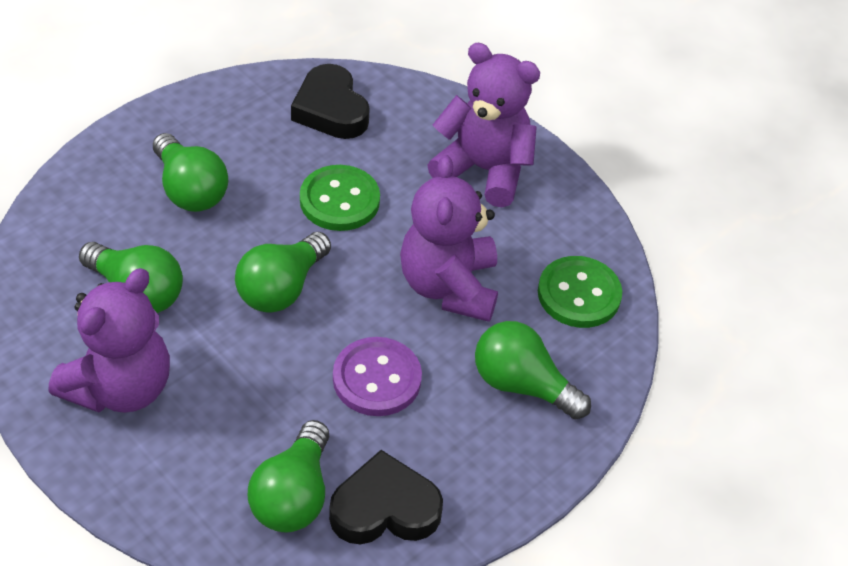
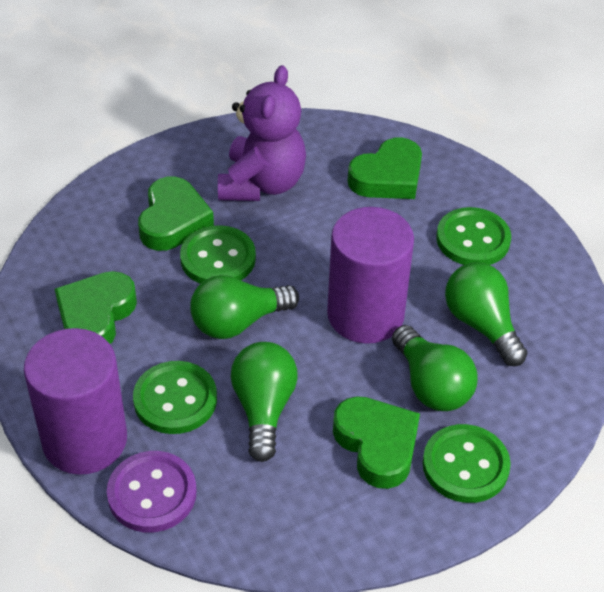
black heart: [291,64,370,139] [329,450,443,544] = 2 -> none = 0
green button: [300,165,380,231] [538,256,622,328] = 2 -> [133,361,217,434] [180,225,256,284] [423,424,511,503] [436,207,511,265] = 4
green heart: none = 0 -> [55,271,137,344] [138,177,214,251] [333,396,420,489] [348,137,422,199] = 4
green light bulb: [79,242,183,313] [153,133,228,212] [235,232,331,313] [248,420,329,532] [475,321,591,419] = 5 -> [190,275,299,339] [231,342,298,462] [392,325,478,411] [445,262,528,366] = 4
purple cylinder: none = 0 -> [24,328,127,475] [327,207,414,344] = 2
purple teddy bear: [49,268,170,413] [400,155,498,322] [427,43,540,207] = 3 -> [218,65,306,201] = 1

